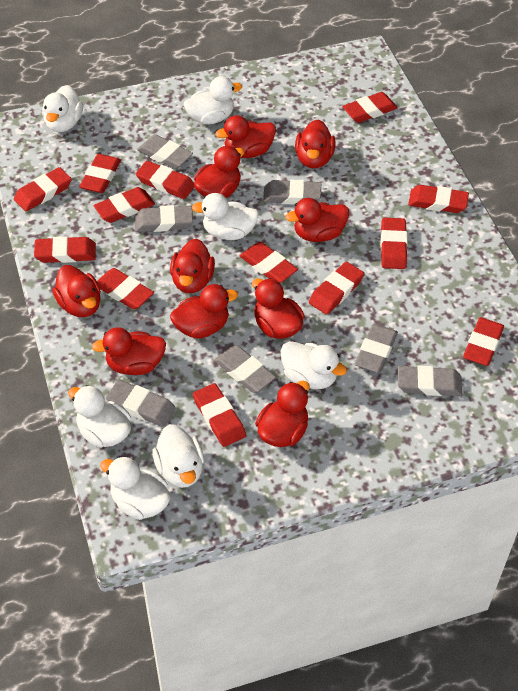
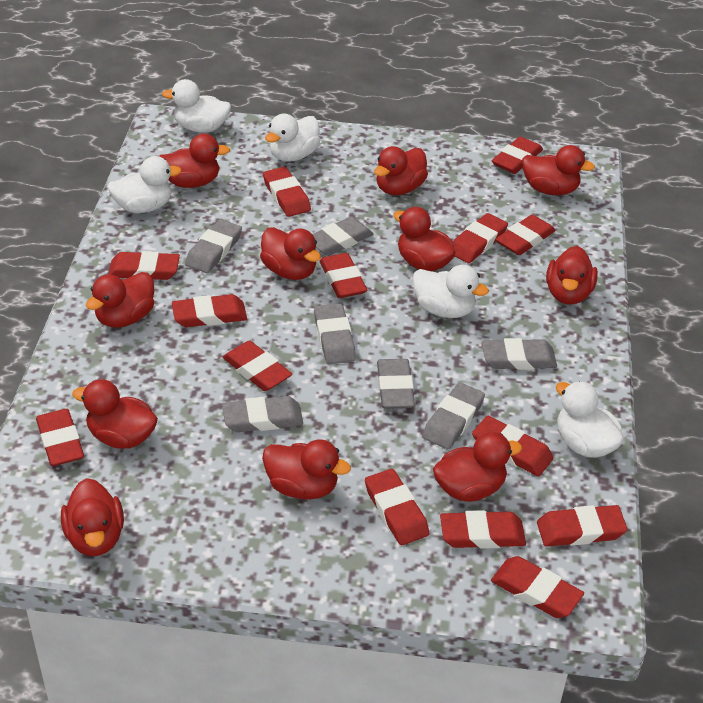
red duck: [52,265,101,317] [92,327,166,375] [170,239,215,293] [170,284,238,338] [194,146,244,198] [215,115,276,158] [252,278,304,339] [255,381,310,447] [286,198,349,242] [295,120,336,169] = 10 -> [61,478,124,556] [72,379,158,449] [86,272,155,328] [159,134,230,188] [260,227,321,280] [262,439,351,500] [374,146,428,195] [393,207,456,271] [433,432,522,502] [522,145,595,195] [546,246,598,305] = 11
red eraser: [14,167,72,211] [34,236,96,263] [79,154,121,193] [93,187,155,223] [97,268,154,309] [136,161,195,199] [193,383,246,447] [240,242,298,283] [309,262,364,315] [343,92,398,123] [381,218,407,269] [408,185,469,213] [463,317,504,366] = 13 -> [36,409,84,466] [108,251,180,280] [172,294,247,327] [222,341,292,391] [263,167,311,217] [319,253,367,298] [365,469,430,545] [440,510,526,549] [453,213,508,263] [472,415,554,476] [491,556,584,618] [492,137,543,174] [495,215,556,255] [537,505,628,547] = 14
white duck: [42,85,83,132] [68,385,131,448] [100,456,171,520] [152,424,204,488] [184,76,242,125] [192,193,259,240] [281,341,347,389] = 7 -> [107,156,182,213] [162,79,231,133] [265,114,320,162] [412,265,489,318] [556,381,624,458] = 5

